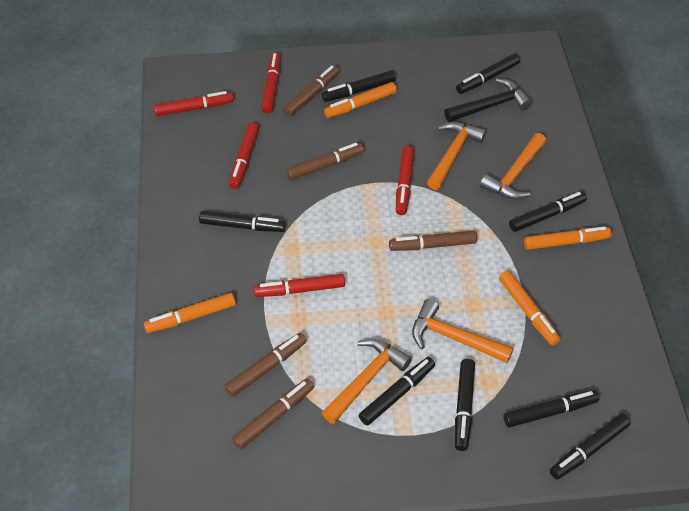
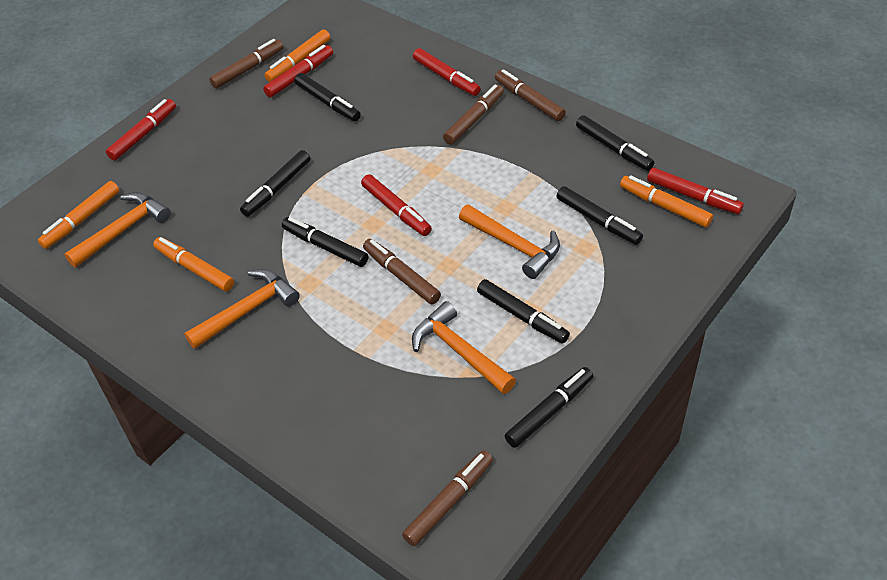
black hammer: [444,78,532,122] = 1 -> none = 0
black marker: [199,211,286,232] [322,70,396,102] [359,357,435,425] [455,359,475,451] [456,54,520,94] [504,390,599,427] [509,192,586,232] [550,414,631,480] = 8 -> [240,150,310,217] [282,217,368,267] [294,73,361,121] [477,279,570,344] [505,367,593,448] [556,186,643,245] [576,115,654,171] = 7

